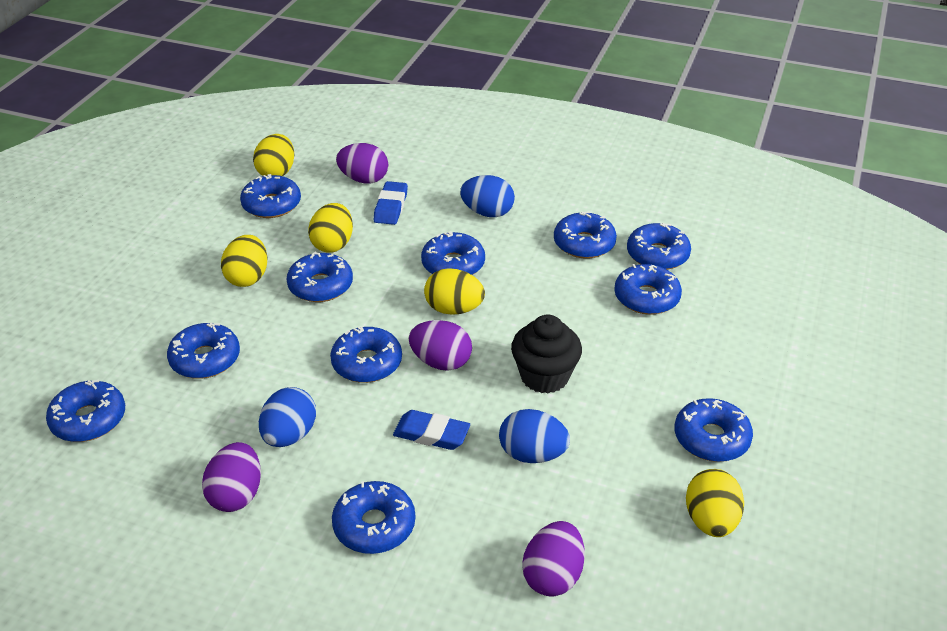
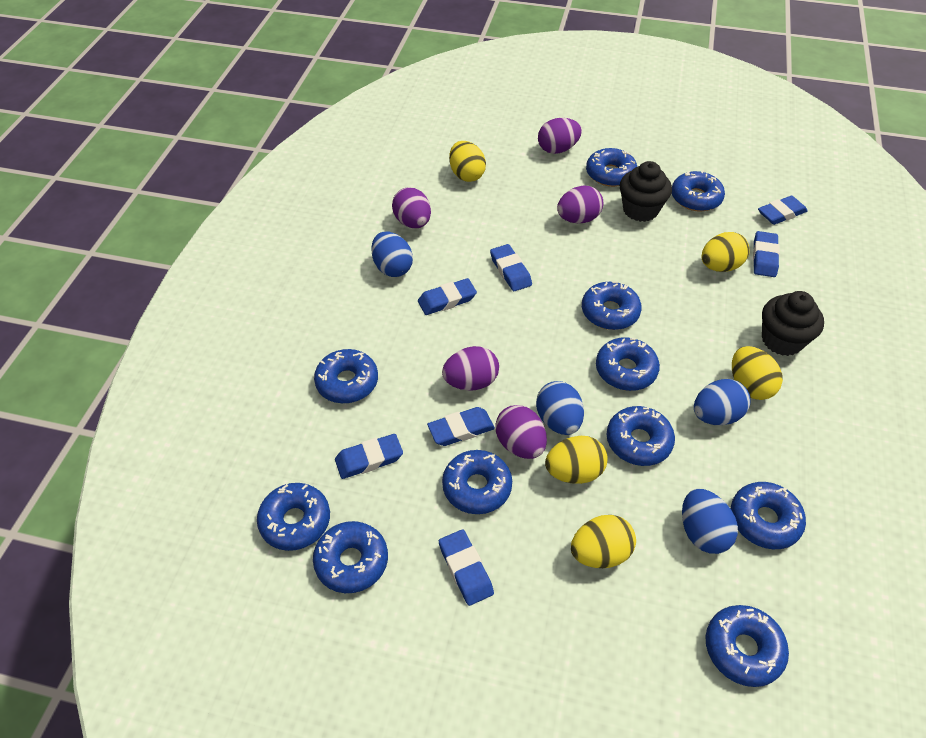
black cupcake: [511,314,582,394] = 1 -> [620,161,672,222] [762,291,824,356] = 2
blue egg: [259,387,316,447] [460,175,515,217] [499,409,570,463] = 3 -> [371,232,413,277] [536,381,584,435] [682,489,738,554] [694,379,750,425] = 4
blue eraser: [374,181,408,225] [393,410,470,450] = 2 -> [335,434,403,479] [418,278,477,315] [427,407,495,446] [439,530,494,606] [490,244,532,291] [753,231,780,277] [758,196,808,225] = 7
purple egg: [202,442,261,512] [336,143,388,184] [409,320,472,371] [522,521,585,597] = 4 -> [392,187,431,228] [442,346,499,390] [495,405,547,459] [538,118,582,154] [557,186,603,223] = 5

